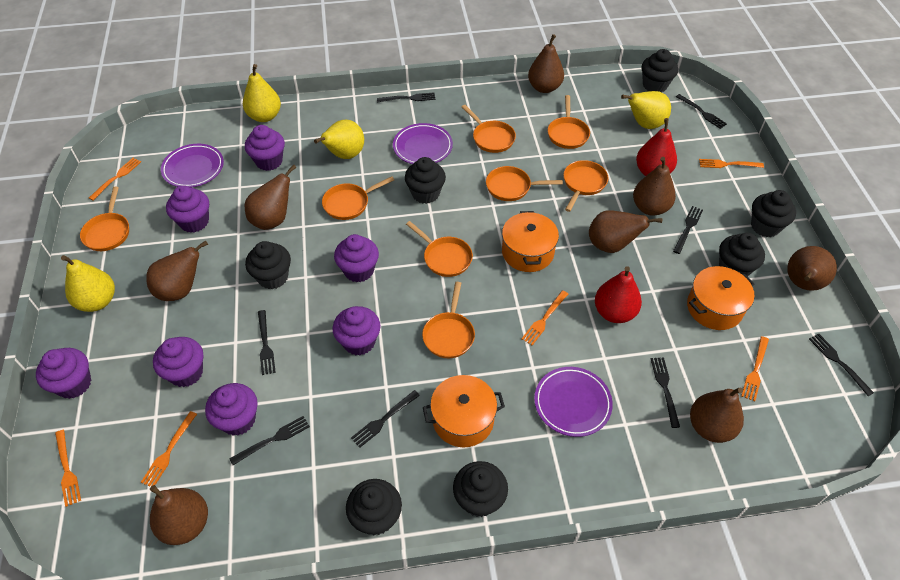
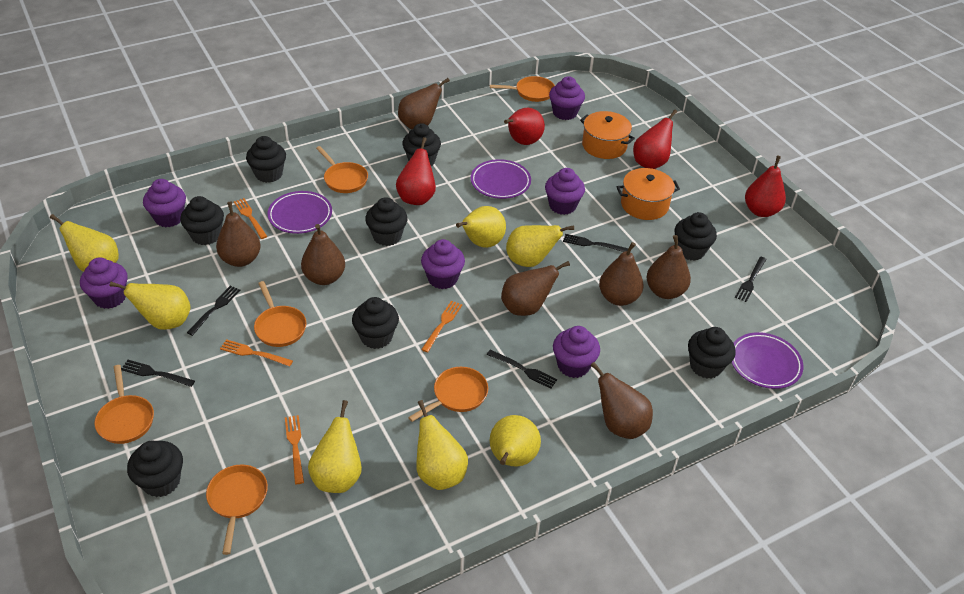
black cupcake: [245,241,291,289] [346,479,402,536] [405,157,446,204] [453,461,508,517] [641,49,678,92] [719,233,765,277] [751,190,796,237] = 7 -> [127,441,183,497] [180,196,224,245] [246,136,286,183] [352,297,399,349] [365,197,408,246] [402,123,441,166] [675,212,717,261] [688,327,736,379] = 8
black fork: [229,416,310,465] [258,310,276,375] [351,390,420,448] [377,92,435,102] [651,357,680,428] [673,206,703,254] [676,94,727,129] [809,334,874,396] = 8 -> [121,360,195,387] [187,286,240,336] [487,350,557,389] [563,234,628,252] [735,257,767,302] = 5
brown pear: [146,240,208,301] [150,485,208,545] [245,164,297,230] [528,34,564,93] [589,210,662,253] [633,157,676,216] [690,387,744,443] [787,246,837,291] = 8 -> [216,202,261,267] [301,224,345,285] [398,78,450,129] [501,261,570,316] [590,362,653,439] [599,242,644,306] [647,235,691,299] = 7
orange fork: [55,430,81,507] [89,158,141,201] [141,411,197,486] [521,290,568,345] [699,159,764,168] [741,336,769,402] = 6 -> [220,339,293,366] [234,198,268,239] [285,415,304,484] [421,301,462,352] = 4
orange pan: [80,187,129,251] [322,176,394,220] [406,221,473,277] [422,282,475,358] [462,105,516,153] [486,166,563,201] [548,95,590,149] [563,160,608,212] = 8 -> [95,365,154,444] [206,465,268,555] [254,281,307,347] [316,146,368,193] [408,367,488,422] [490,76,555,102] = 6
orange pot: [423,375,505,447] [502,211,559,272] [687,266,754,330] = 3 -> [580,111,635,159] [617,168,680,220] = 2
purple cupcake: [36,348,91,399] [153,337,203,387] [166,185,209,233] [205,383,258,436] [245,125,285,171] [333,306,381,355] [334,234,379,282] = 7 -> [80,257,128,309] [143,179,186,227] [421,239,465,289] [545,168,585,215] [549,76,585,120] [553,326,600,378] = 6
red pear: [595,266,642,323] [636,118,677,176] = 2 -> [396,137,436,205] [504,108,545,145] [633,109,677,169] [745,155,786,217] = 4
yellow pear: [61,255,115,312] [243,64,281,122] [314,120,364,159] [621,91,671,129] = 4 -> [50,214,119,272] [110,282,191,330] [308,400,362,493] [416,400,468,490] [456,206,506,248] [489,415,541,466] [506,225,574,267] = 7

